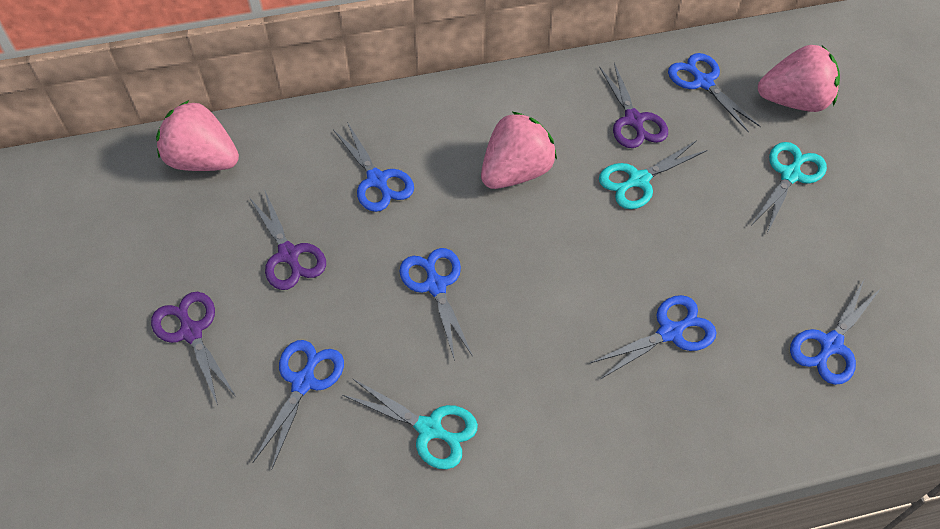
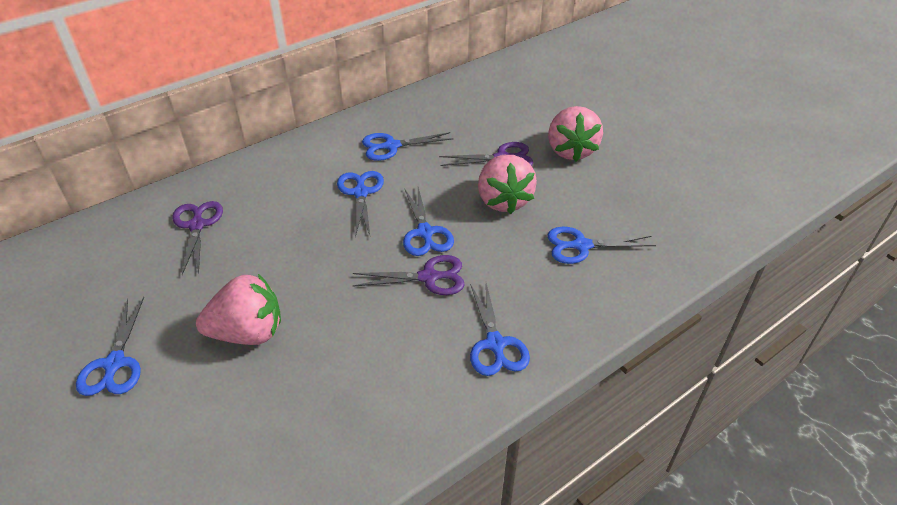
turquoise scissors: [342,378,478,469] [599,140,708,209] [752,142,827,233] = 3 -> none = 0

